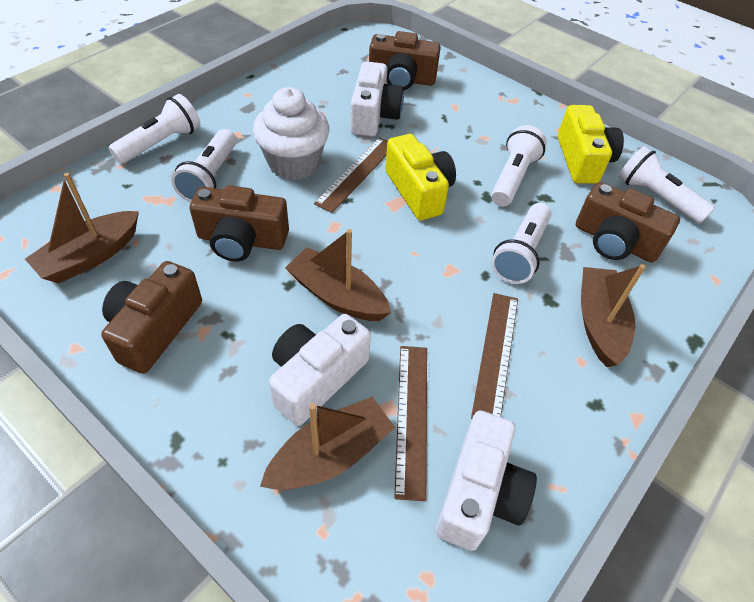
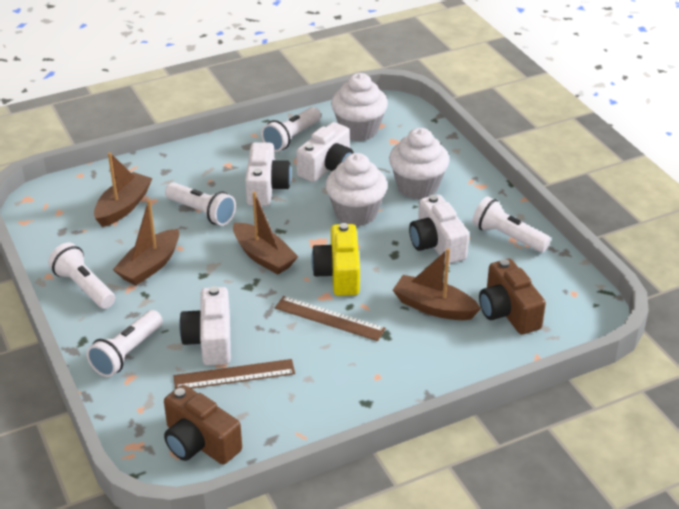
brown camera: [101,261,202,374] [190,185,289,262] [369,31,441,90] [576,182,680,263] = 4 -> [164,385,242,465] [479,259,546,335] = 2
brown ruler: [314,137,388,213] [394,346,427,501] [471,293,518,419] = 3 -> [173,359,295,389] [275,296,386,341] = 2
white camera: [269,314,371,426] [350,61,404,136] [436,410,537,551] = 3 -> [179,286,231,366] [245,142,291,206] [296,122,354,182] [409,195,469,264] = 4
white cupcake: [253,87,329,181] = 1 -> [325,153,387,226] [331,73,388,141] [389,128,449,200] = 3
yellow camera: [385,134,456,220] [558,105,624,184] = 2 -> [311,223,360,296] = 1

